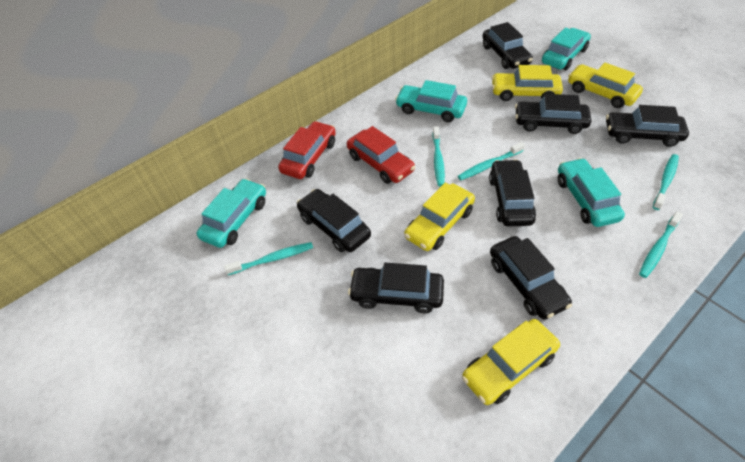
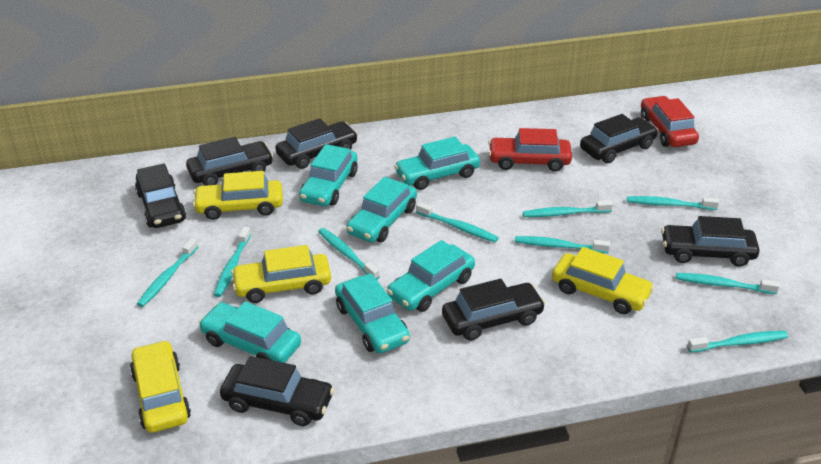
turquoise car: [197,179,266,248] [395,80,467,122] [542,28,591,70] [558,158,625,227] = 4 -> [199,301,301,363] [299,144,358,206] [335,273,410,353] [346,177,417,242] [387,240,475,312] [394,137,480,190] = 6
turquoise toothbrush: [224,242,313,275] [432,126,445,186] [458,142,525,180] [639,211,683,278] [653,154,679,210] = 5 -> [137,238,198,307] [214,227,251,297] [318,228,380,280] [416,202,499,242] [515,236,610,253] [523,200,613,217] [627,196,719,210] [676,273,780,294] [687,331,788,353] = 9

